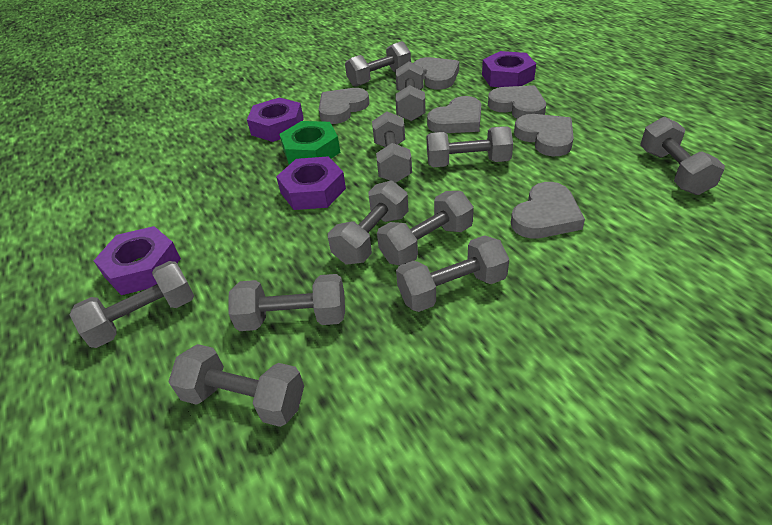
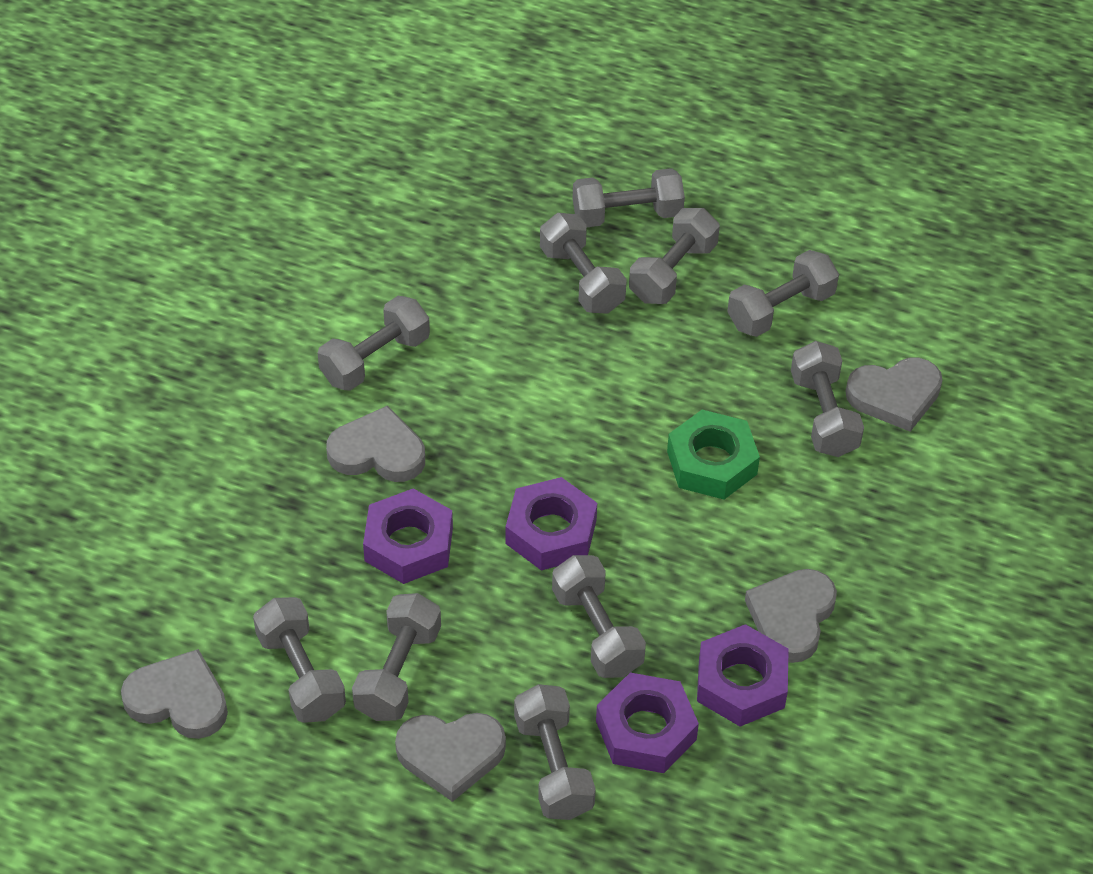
grey dumbbell: [70,261,194,348] [168,344,304,427] [228,274,345,331] [328,181,409,265] [345,41,411,87] [372,111,412,183] [377,191,474,266] [395,61,426,121] [396,235,509,312] [427,126,513,167] [640,117,725,195] = 11 -> [253,597,346,723] [318,296,430,391] [352,593,441,721] [514,684,596,820] [540,213,627,314] [552,555,646,678] [573,168,685,227] [629,208,720,304] [727,250,839,337] [791,341,864,457] = 10
grey heart: [319,88,369,124] [414,57,459,90] [427,96,481,133] [488,85,546,119] [511,182,585,239] [514,114,574,156] = 6 -> [121,649,228,739] [326,405,425,482] [395,713,506,802] [745,569,837,663] [845,358,943,432] = 5

